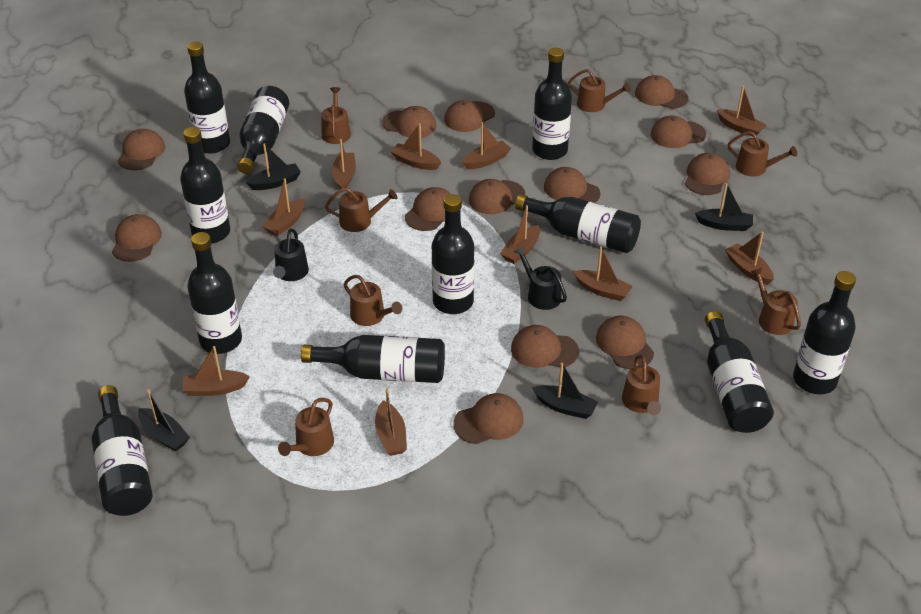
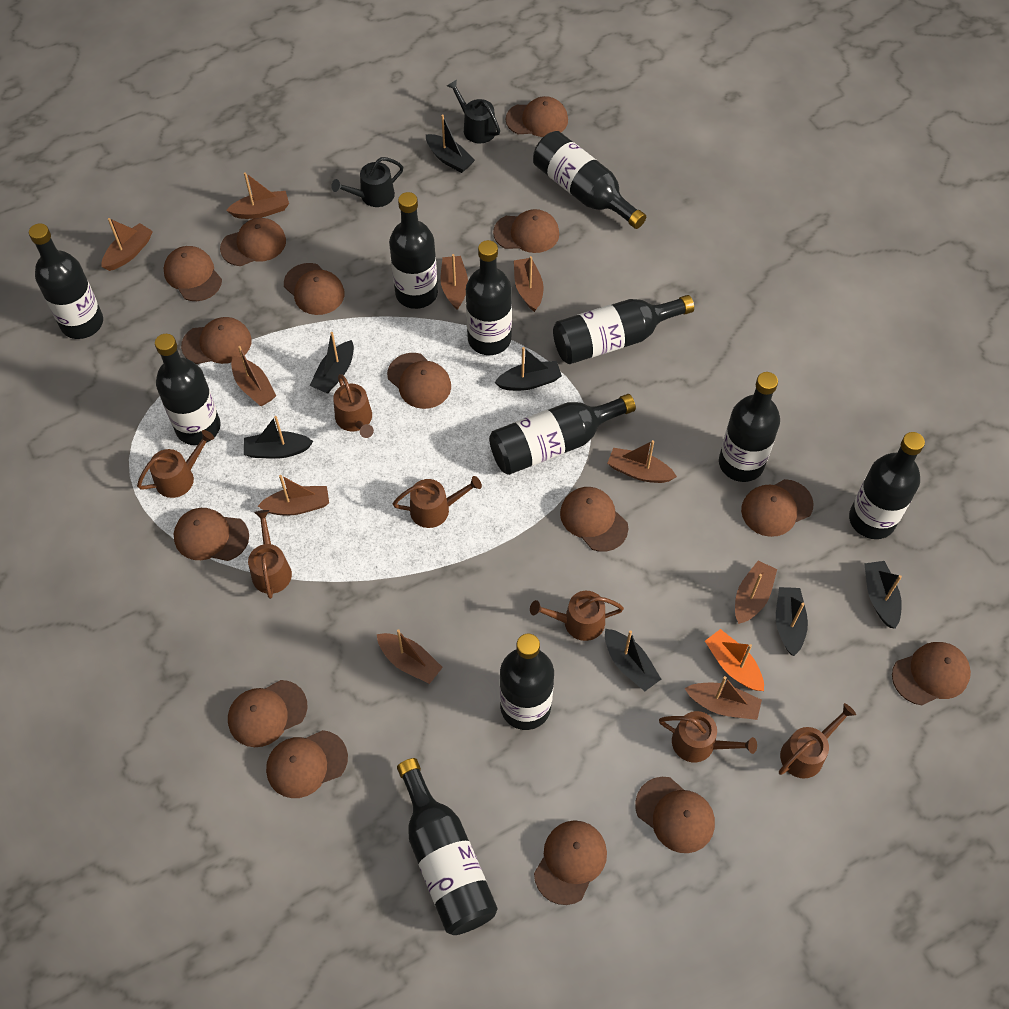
black boat: [138,389,190,452] [246,143,301,190] [532,363,598,419] [695,183,753,231] = 4 -> [244,416,313,459] [310,332,354,394] [426,115,475,173] [494,347,562,391] [605,629,661,691] [776,587,808,656] [864,561,902,629] = 7
brown cap: [112,214,162,262] [118,129,165,170] [382,106,436,137] [405,187,451,231] [444,100,495,132] [453,393,523,444] [469,179,525,214] [511,325,579,368] [544,167,600,203] [596,316,654,369] [635,75,688,109] [651,115,706,148] [685,153,730,195] = 13 -> [163,246,222,301] [174,508,249,561] [181,317,252,364] [220,218,286,266] [228,680,307,747] [266,730,348,798] [284,263,345,315] [387,353,451,409] [493,209,559,253] [506,96,568,137] [534,820,607,905] [560,487,628,552] [635,777,715,853] [741,479,814,537] [892,642,971,705] = 15
brown watering can: [278,398,334,456] [321,87,351,144] [325,187,397,232] [344,275,402,326] [568,69,631,112] [622,355,661,415] [728,131,797,177] [751,268,801,335] = 8 -> [137,430,214,498] [248,510,292,599] [333,374,374,438] [393,476,482,528] [530,591,624,641] [659,711,757,762] [779,703,856,779] = 7
orange boat: none = 0 -> [705,629,764,691] = 1

